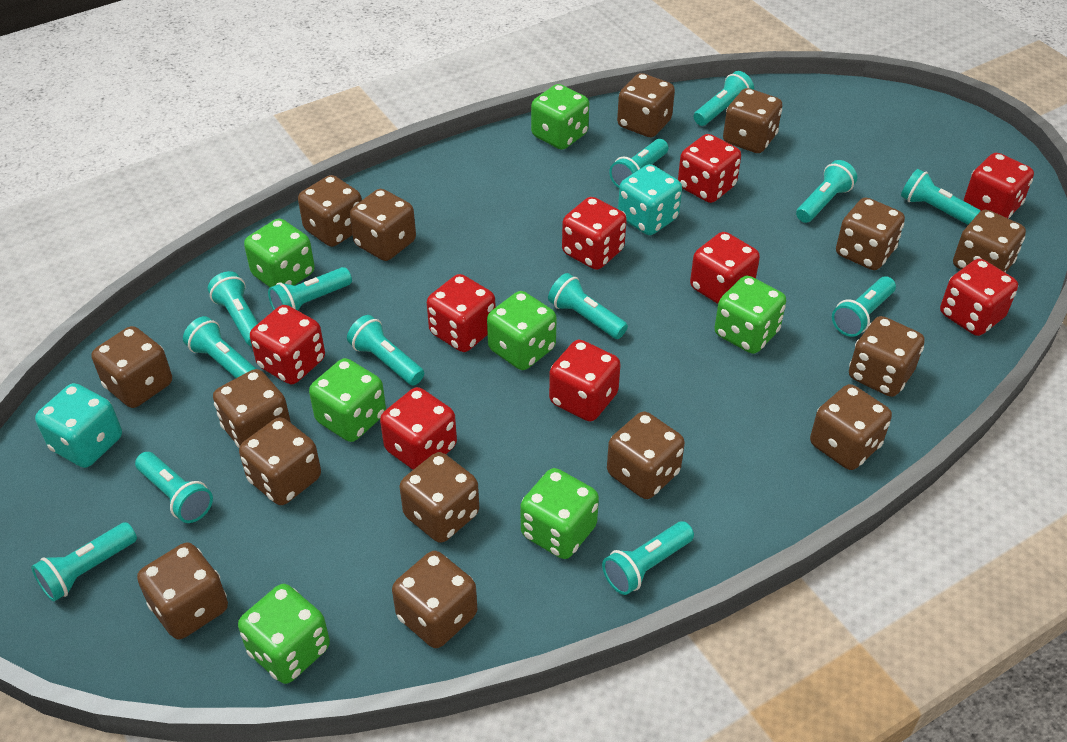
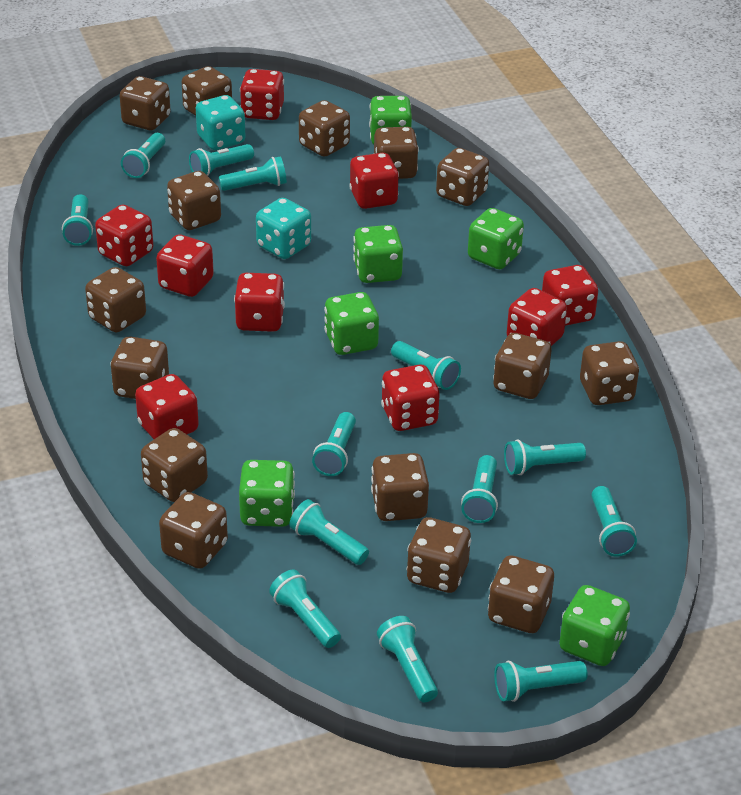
green dice: [238,584,330,684] [244,218,315,287] [309,358,386,442] [487,291,557,370] [520,468,599,559] [531,84,589,150] [714,276,786,354] = 7 -> [239,460,295,527] [324,292,379,355] [353,225,403,283] [369,96,412,145] [468,208,524,269] [559,585,630,666] = 6

